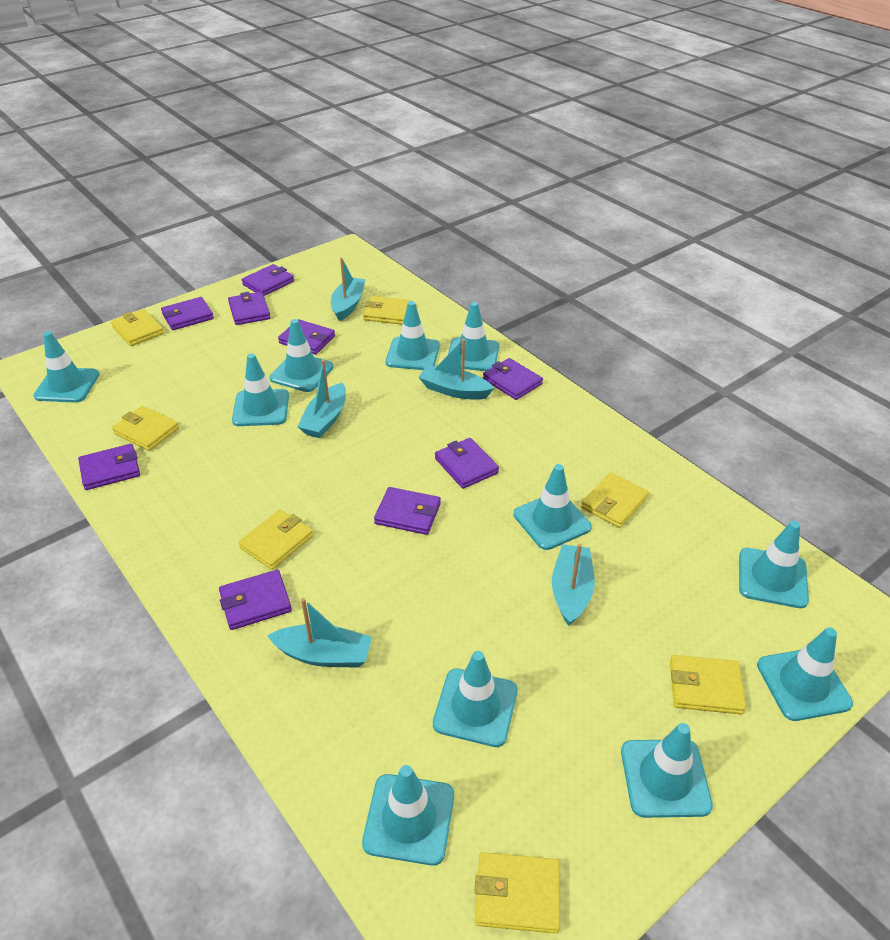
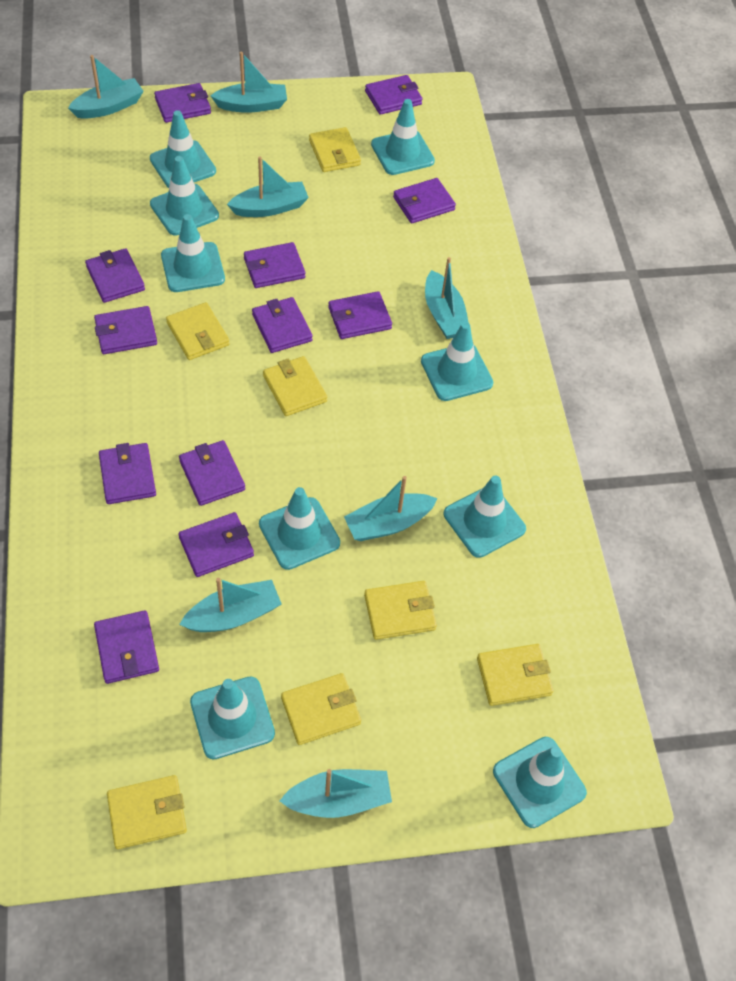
purple wallet: [78,444,140,490] [161,297,214,330] [219,570,292,630] [228,292,270,325] [242,264,294,296] [278,319,335,354] [374,487,441,535] [435,438,499,489] [483,358,543,400] = 9 -> [85,248,145,303] [94,306,157,354] [94,610,159,684] [99,443,156,504] [154,83,211,123] [178,512,254,577] [179,440,245,506] [244,242,305,288] [252,297,313,353] [328,291,392,339] [365,75,423,115] [393,178,456,223] = 12
turquoise boat: [267,598,372,668] [297,360,346,438] [331,258,366,321] [419,339,494,400] [552,544,595,626] = 5 -> [68,55,144,119] [179,578,282,632] [210,52,287,113] [227,156,309,217] [280,769,392,818] [344,476,438,541] [425,257,469,339] = 7
turquoise traffic cone: [33,331,99,403] [232,353,289,426] [269,319,334,392] [362,765,454,866] [386,301,440,370] [433,651,518,747] [448,302,499,371] [514,464,592,550] [621,723,713,818] [739,521,809,608] [757,627,853,721] = 11 -> [150,110,216,188] [150,156,219,236] [161,214,225,292] [190,677,275,759] [259,487,340,570] [371,99,435,175] [421,322,493,401] [444,475,526,558] [493,737,587,828] = 9

